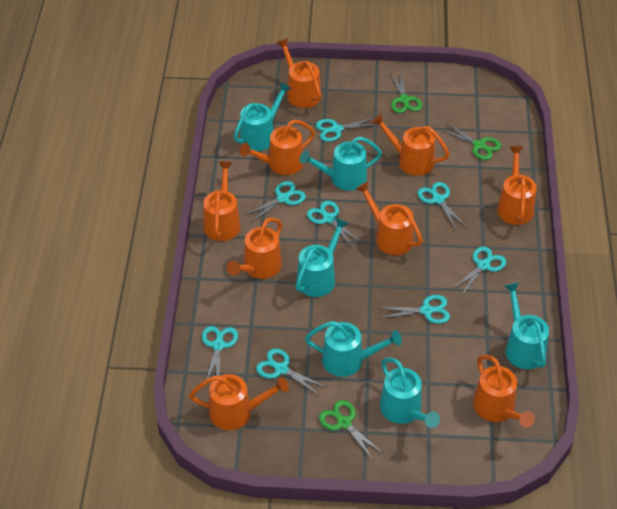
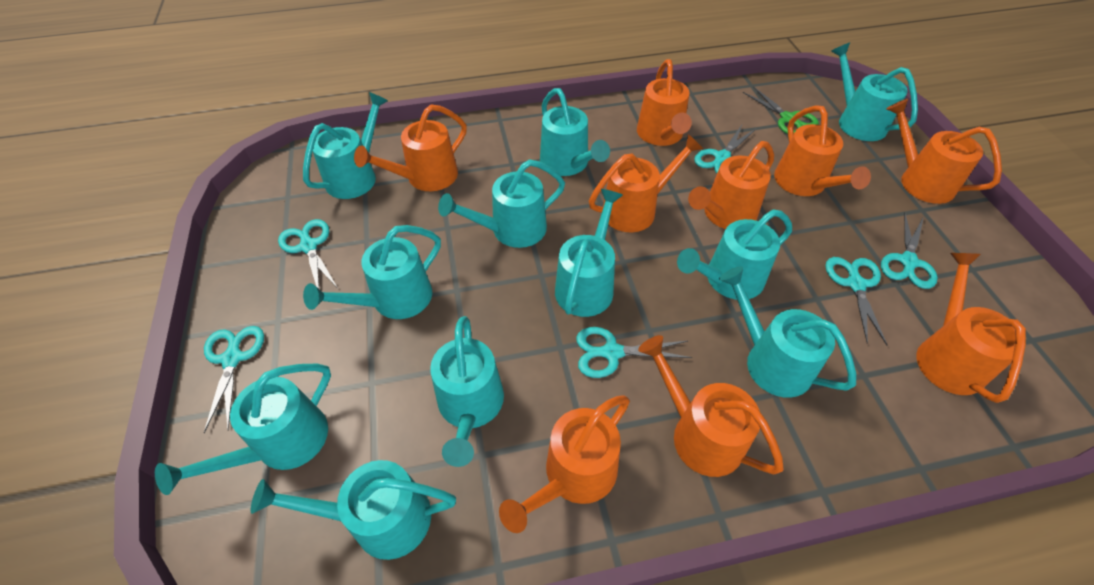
green scissors: [319,400,384,460] [390,72,422,113] [441,123,501,160] = 3 -> [743,86,819,134] = 1
turquoise scissors: [202,326,238,379] [245,181,306,223] [256,348,327,396] [307,201,362,248] [316,118,379,142] [378,295,450,324] [417,182,466,231] [451,246,506,295] = 8 -> [204,326,264,433] [278,219,337,289] [576,327,692,378] [694,125,757,173] [825,257,888,346] [881,212,938,289] = 6
turquoise watering can: [233,82,292,151] [296,218,349,297] [300,137,382,191] [305,321,402,377] [380,357,440,428] [504,282,549,369] = 6 -> [155,364,331,495] [251,460,456,560] [303,92,388,199] [303,225,441,319] [430,316,504,467] [438,160,565,248] [540,88,610,176] [555,189,623,317] [677,209,792,300] [719,266,856,398] [831,42,918,141] = 11

